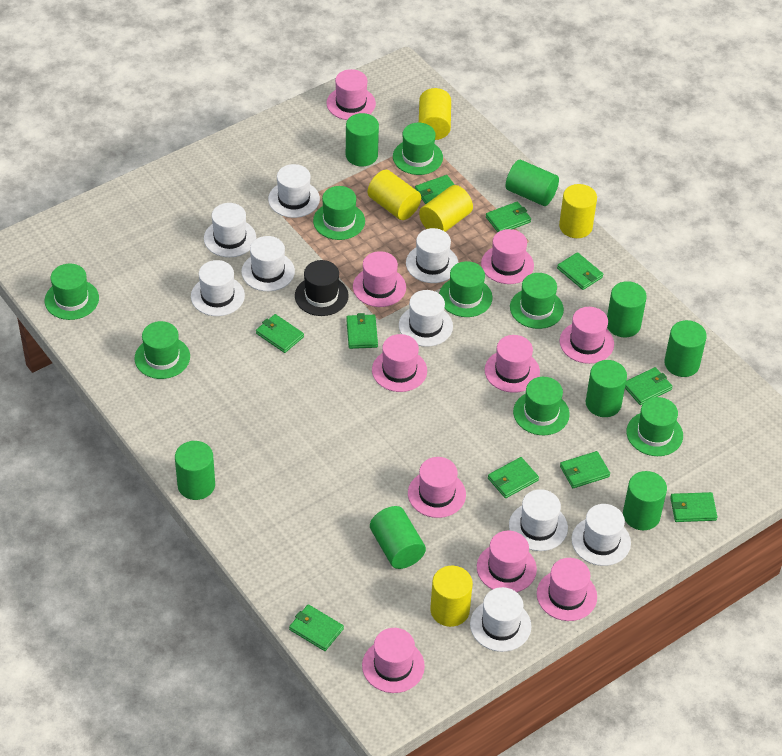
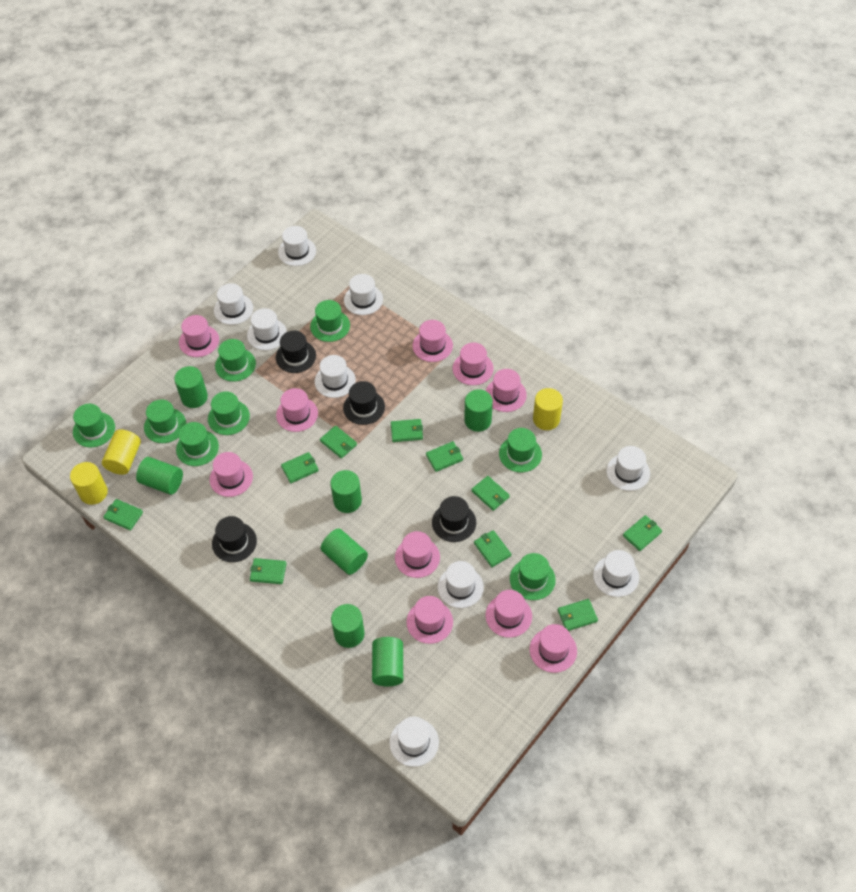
black hat: [295,260,349,316] = 1 -> [212,516,257,562] [276,331,316,373] [343,381,385,425] [432,496,476,542] = 4
green cylinder: [175,441,215,500] [346,113,379,166] [370,506,426,569] [505,160,559,206] [586,360,627,417] [607,281,647,337] [623,471,667,530] [664,320,707,377] = 8 -> [136,457,183,495] [174,366,208,408] [321,528,368,575] [331,470,362,513] [331,604,364,648] [372,637,403,686] [464,389,493,432] = 7
yellow cylinder: [368,170,421,220] [419,88,451,140] [419,185,473,232] [430,566,473,627] [559,184,597,238] = 5 -> [70,462,108,505] [102,429,141,475] [533,388,563,430] = 3

